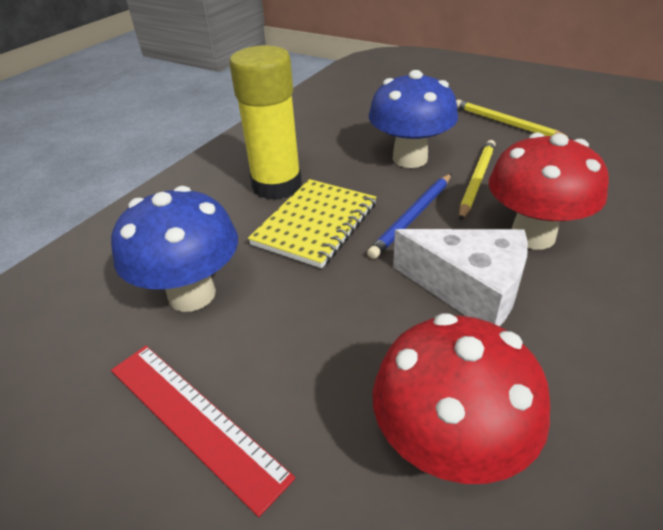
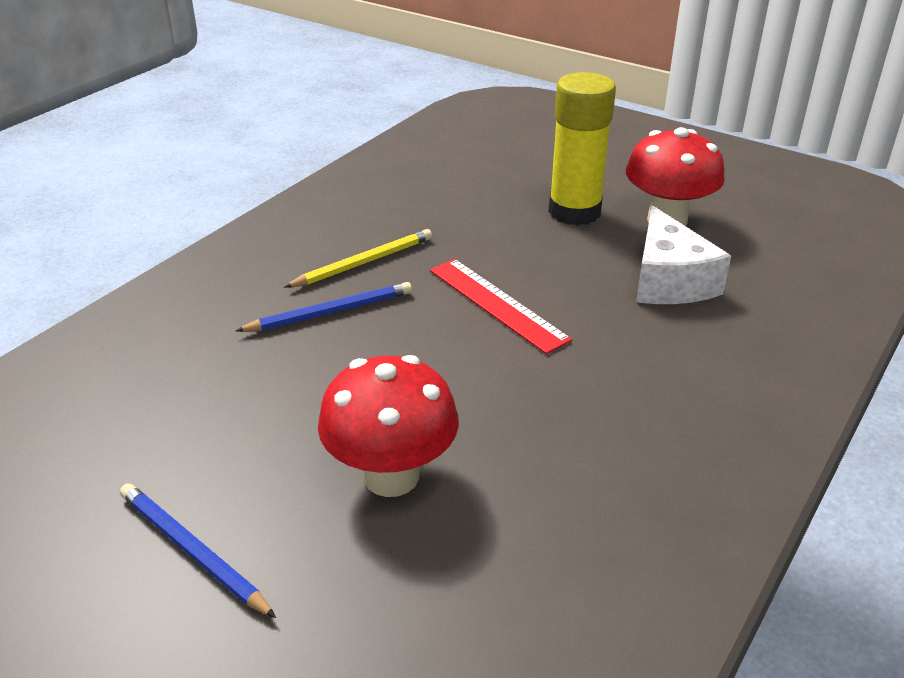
blue mushroom: [111,186,238,312] [369,70,458,168] = 2 -> none = 0
blue pencil: [367,174,451,259] = 1 -> [120,483,276,618] [236,282,412,332] = 2
yellow notebook: [248,179,377,268] = 1 -> none = 0
yellow pencil: [456,100,572,140] [459,140,496,221] = 2 -> [284,229,432,288] = 1

